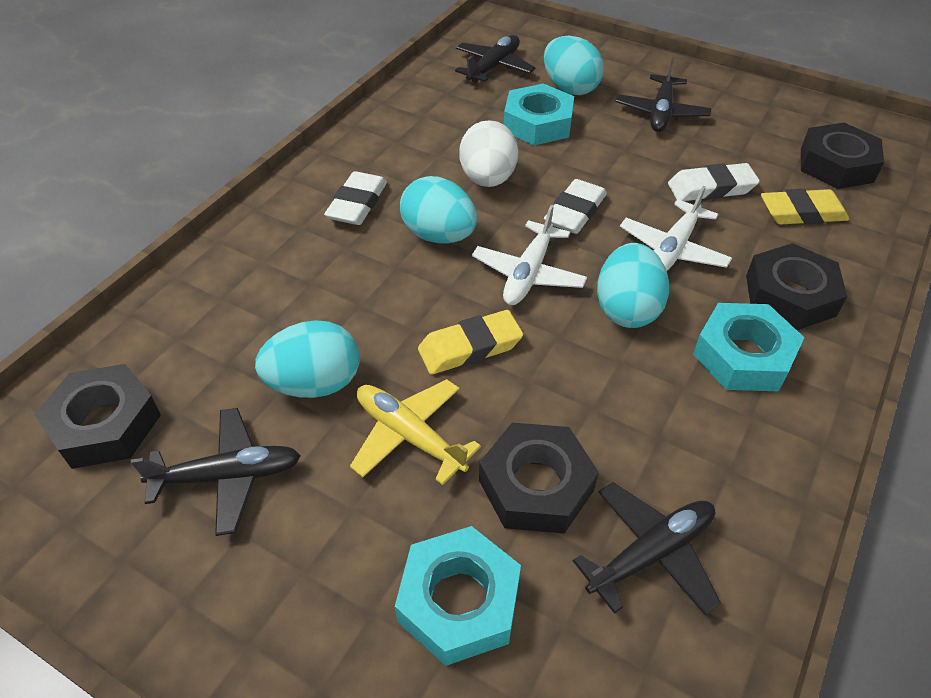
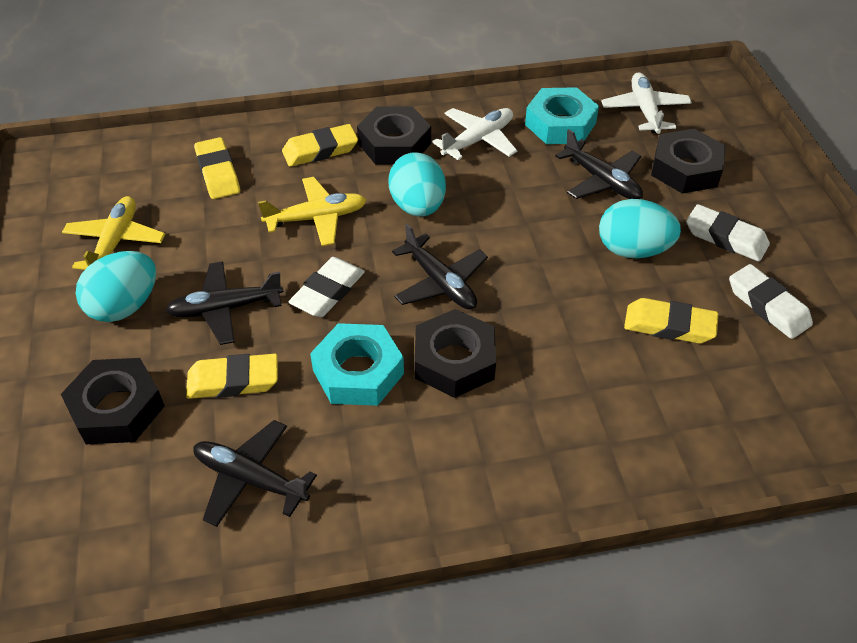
turquoise egg: [255,320,360,398] [400,176,477,244] [544,36,604,95] [597,243,669,328] = 4 -> [76,251,156,322] [388,152,446,217] [599,199,681,258] = 3
turquoise nut: [395,526,521,666] [504,83,574,145] [693,303,805,391] = 3 -> [310,323,404,406] [525,87,599,144] = 2
white egg: [459,120,518,187] = 1 -> none = 0
yellow eraser: [418,310,523,375] [761,189,849,224] = 2 -> [186,354,278,399] [194,137,240,199] [282,124,358,167] [624,298,718,344] = 4
yellow plane: [350,379,481,485] = 1 -> [62,196,165,270] [258,177,366,246] = 2

